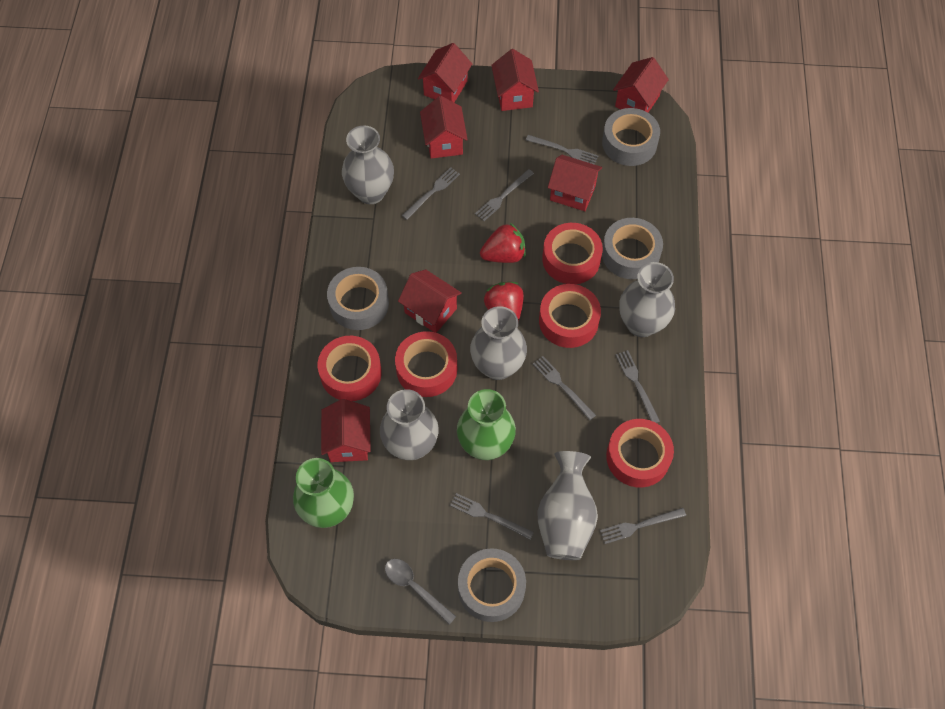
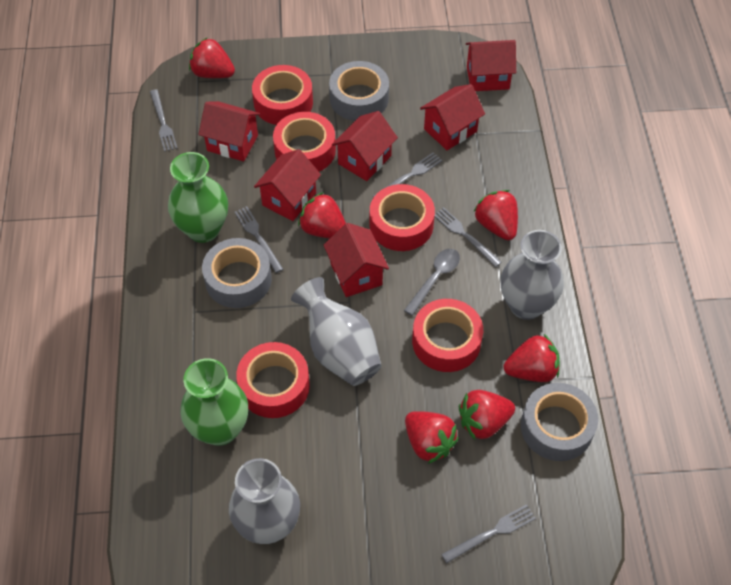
grey fork: [402,167,460,220] [450,493,534,540] [475,169,534,221] [526,135,598,165] [533,356,596,420] [600,508,686,544] [616,350,660,423] = 7 -> [150,89,177,152] [235,206,283,273] [373,152,442,198] [435,207,502,267] [441,504,536,563] = 5
grey tape: [327,267,389,330] [458,548,526,622] [602,108,660,166] [602,218,663,279] = 4 -> [202,238,272,308] [329,61,389,121] [521,383,598,461] = 3
grey vase: [342,125,394,204] [380,389,439,460] [470,306,527,380] [537,451,598,560] [619,262,675,337] = 5 -> [229,458,300,544] [291,277,382,386] [501,230,564,320] = 3
red house: [321,399,371,462] [398,270,462,333] [418,43,472,102] [420,96,468,159] [491,49,539,111] [548,155,602,211] [613,57,669,113] = 7 -> [198,101,260,161] [254,149,321,221] [324,223,389,297] [332,111,398,181] [420,84,485,150] [466,40,516,91] = 6
red strawberry: [480,223,526,263] [484,282,524,322] = 2 -> [189,37,235,78] [298,192,346,239] [405,411,459,464] [459,390,515,439] [474,190,518,240] [503,334,560,382] = 6

